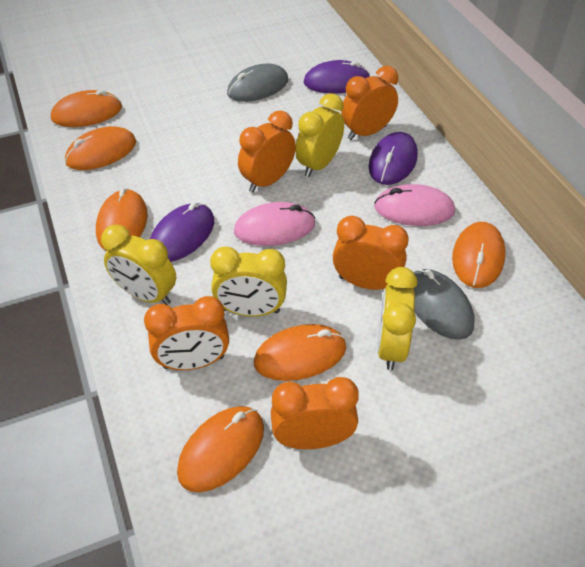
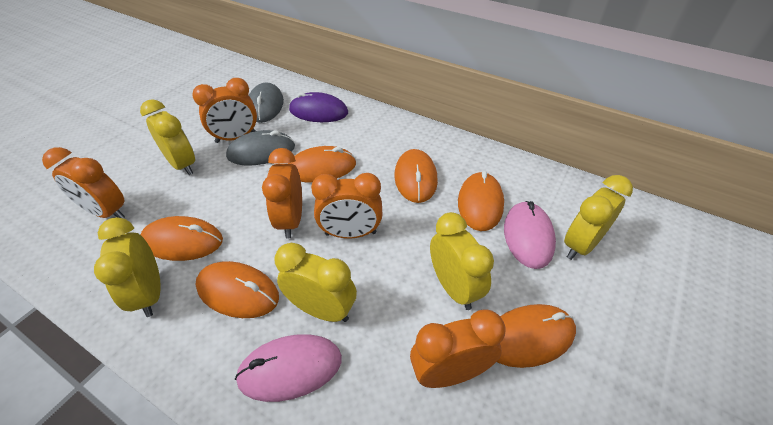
purple mouse: [150,202,214,262] [304,60,370,94] [368,132,418,185] = 3 -> [289,92,348,122] = 1
yellow clock: [101,225,176,305] [210,247,287,317] [296,93,344,177] [377,267,417,371] = 4 -> [94,217,161,317] [140,99,195,175] [274,243,357,322] [430,212,494,310] [564,175,633,260] = 5

